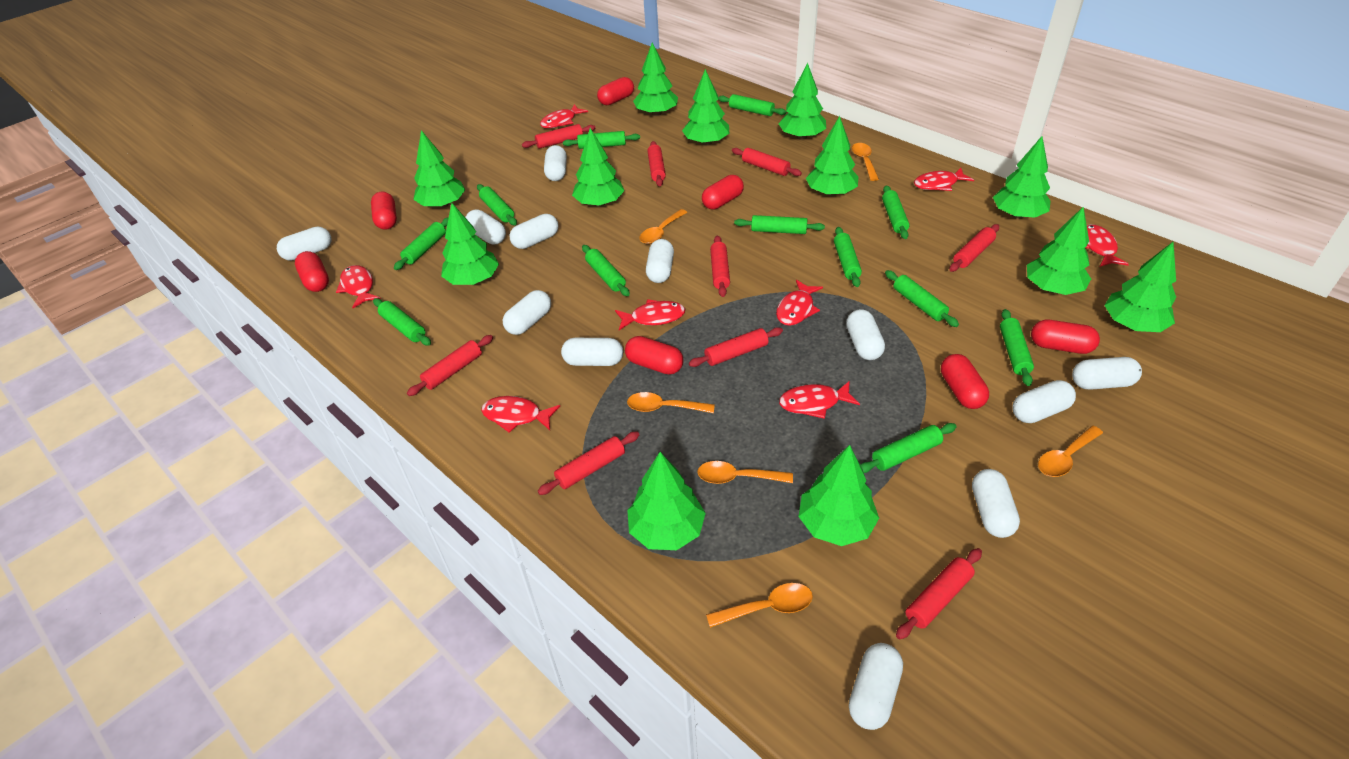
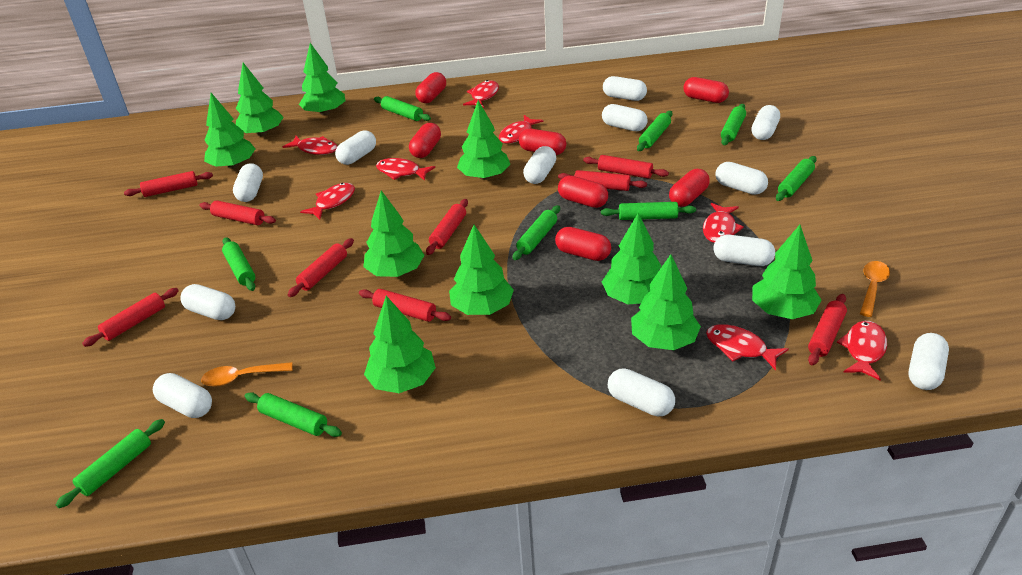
green rolling pin: [373,298,431,346] [394,217,449,270] [477,184,517,225] [563,131,640,149] [582,245,630,296] [718,94,786,116] [734,215,825,234] [834,227,862,287] [861,423,957,473] [882,185,909,239] [885,270,959,327] [1000,309,1034,386] = 12 -> [56,419,165,508] [222,237,255,291] [245,392,342,437] [374,96,431,121] [513,205,560,260] [601,202,696,220] [637,111,673,151] [721,104,746,145] [776,156,817,201] = 9
green tree: [413,130,466,208] [441,203,499,285] [572,128,624,207] [627,452,706,550] [633,43,678,116] [682,69,729,145] [779,63,826,140] [798,445,879,546] [806,116,858,196] [993,136,1050,219] [1027,206,1091,295] [1104,242,1176,332] = 12 -> [204,93,255,169] [236,63,284,136] [299,43,345,116] [363,190,425,277] [364,296,436,393] [449,225,514,315] [457,100,510,180] [602,213,662,304] [631,254,701,350] [752,225,822,319] = 10
orange spoon: [627,392,715,413] [640,209,687,244] [697,461,793,484] [706,583,813,628] [852,143,879,181] [1038,426,1103,477] = 6 -> [201,362,293,387] [860,261,890,317] = 2

